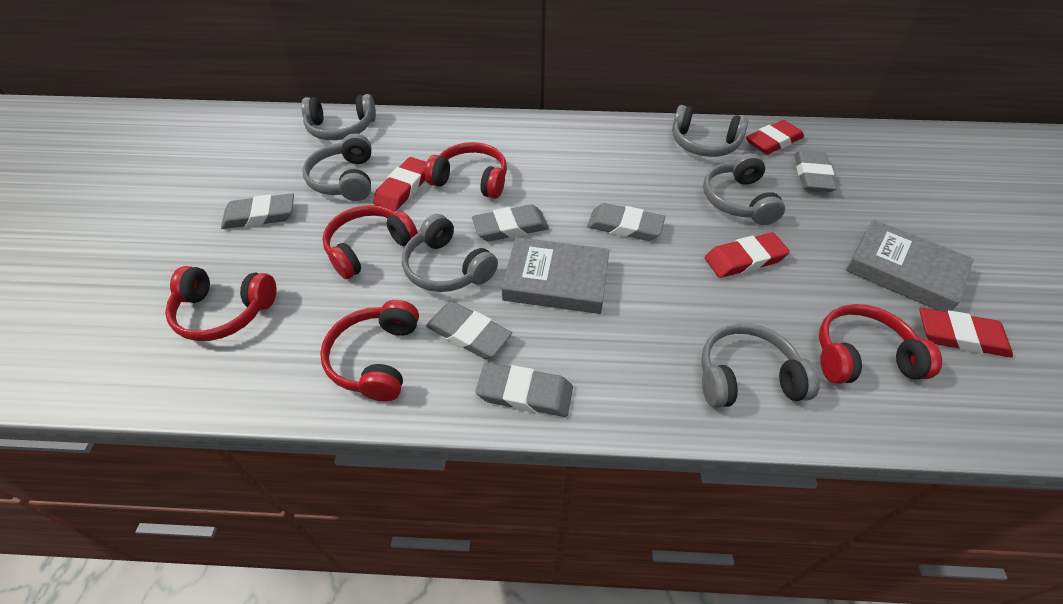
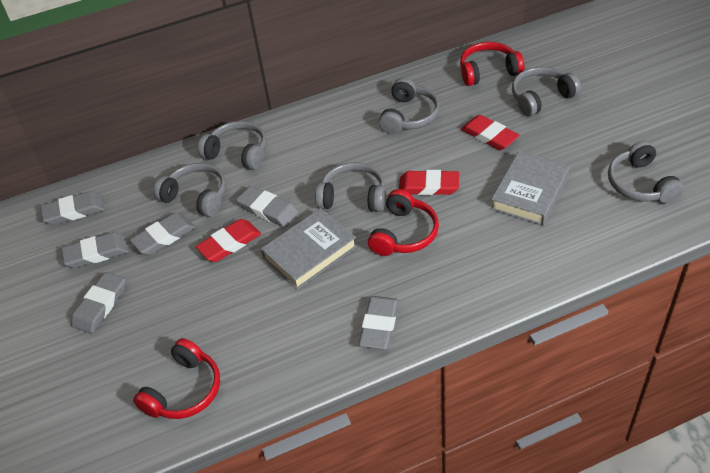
red eraser: [373,157,426,212] [705,232,790,278] [746,120,804,155] [919,308,1013,357] = 4 -> [196,219,261,262] [399,170,459,195] [461,115,520,150] = 3
red headphones: [165,266,277,341] [320,300,419,401] [322,205,418,279] [425,142,507,199] [819,304,942,384] = 5 -> [133,338,220,419] [368,189,439,256] [460,42,524,86] = 3

